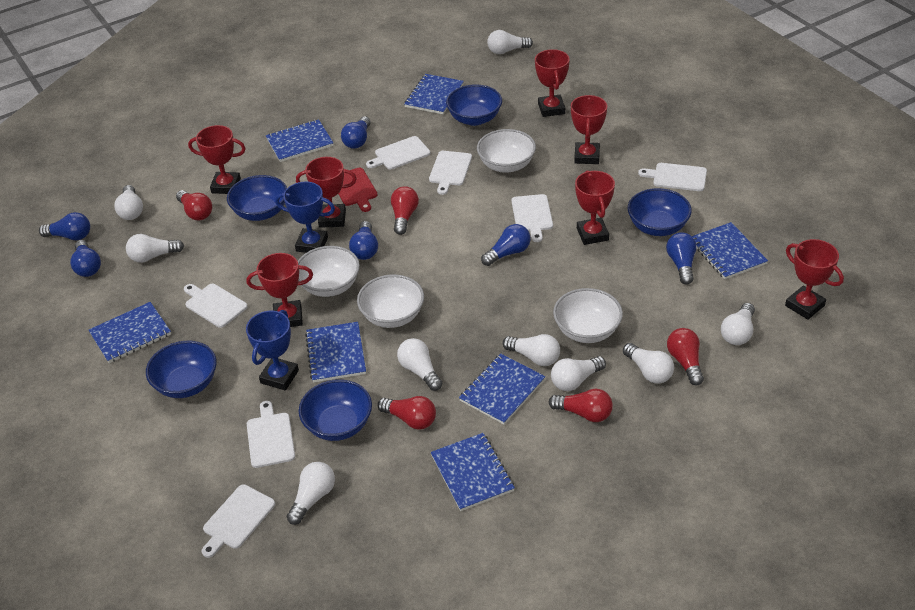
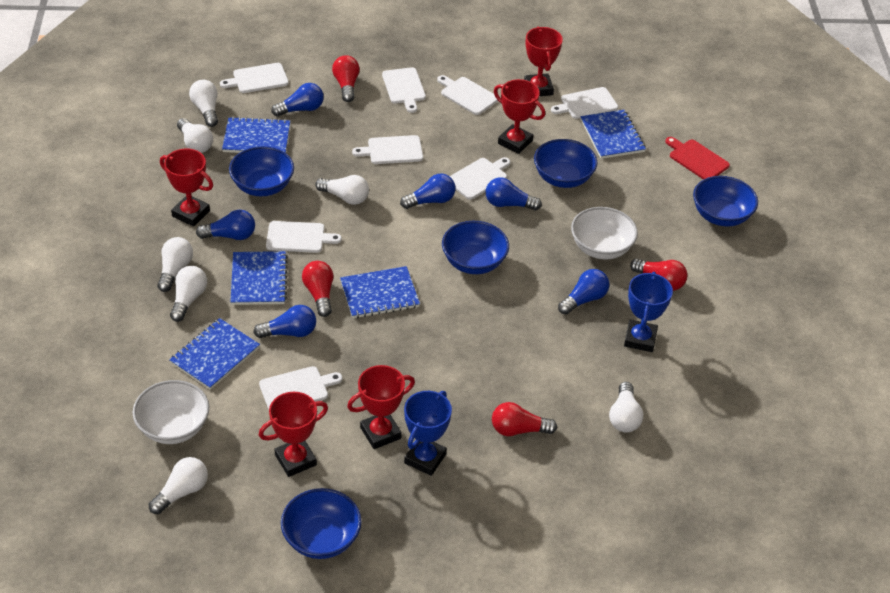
blue notebook: [89,302,171,363] [266,119,333,162] [305,322,366,382] [404,74,464,114] [431,433,515,511] [459,354,545,424] [692,222,768,279] = 7 -> [169,318,260,390] [222,117,290,153] [230,251,288,305] [340,266,420,318] [580,110,646,159] = 5
red light bulb: [176,190,212,220] [377,396,436,430] [391,186,419,235] [549,389,613,422] [667,328,704,386] = 5 -> [302,261,333,317] [332,55,360,102] [492,402,557,436] [630,258,687,291] = 4
red trophy: [188,125,246,194] [247,253,313,327] [296,157,357,228] [535,49,570,117] [571,95,607,164] [575,170,615,245] [785,239,844,320] = 7 -> [160,149,213,227] [259,392,328,477] [347,365,415,449] [494,79,545,154] [524,27,563,96] = 5
white bowl: [298,246,360,297] [357,274,424,328] [477,129,536,173] [553,288,623,343] = 4 -> [132,380,209,444] [571,207,638,259] = 2
white cutting board: [184,284,248,328] [201,484,275,558] [247,401,295,468] [366,136,430,170] [429,151,472,195] [511,194,553,242] [638,163,707,191] = 7 -> [220,63,289,93] [259,366,343,409] [266,221,342,253] [352,135,423,164] [382,67,426,113] [437,75,498,115] [450,157,510,200] [551,87,618,119] = 8
white light bulb: [114,185,143,220] [126,234,184,263] [287,462,335,525] [397,338,443,391] [487,30,533,54] [502,334,560,366] [551,356,606,391] [623,343,674,384] [721,303,755,345] = 9 -> [149,457,208,514] [157,237,193,292] [170,266,207,322] [177,118,213,153] [189,80,218,127] [315,175,369,205] [609,382,643,432] = 7

